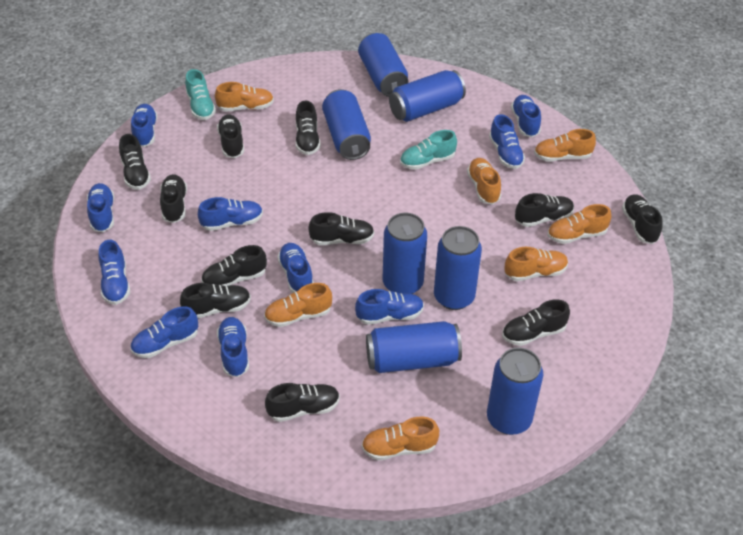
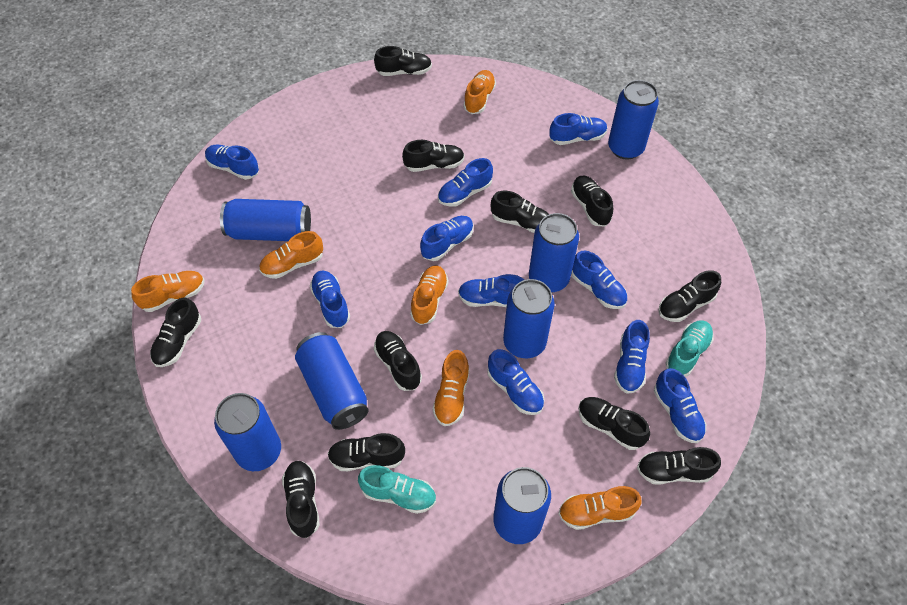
orange shoe: [215,82,274,112] [264,283,332,327] [362,417,439,461] [467,158,501,205] [504,247,568,281] [534,129,596,162] [547,204,611,244] = 7 -> [131,271,205,312] [259,231,323,279] [410,266,448,325] [432,350,470,426] [463,70,496,114] [559,486,641,530] = 6

